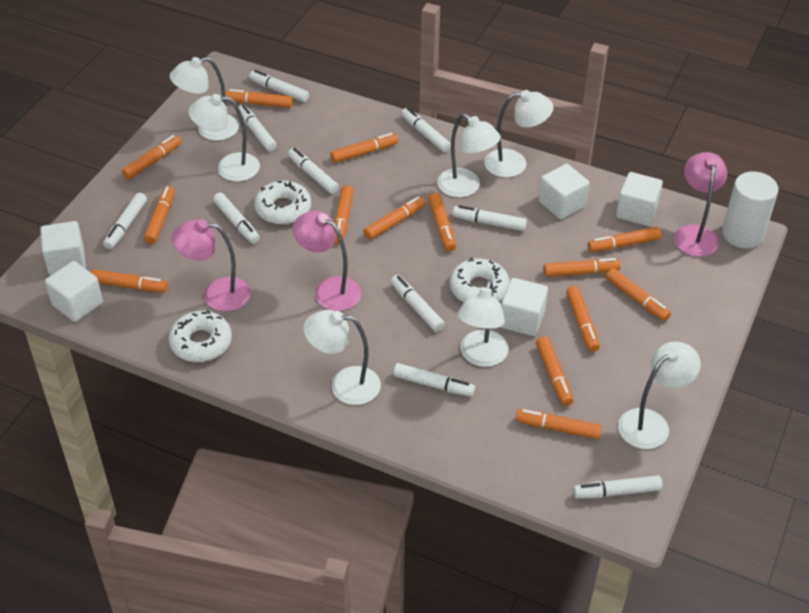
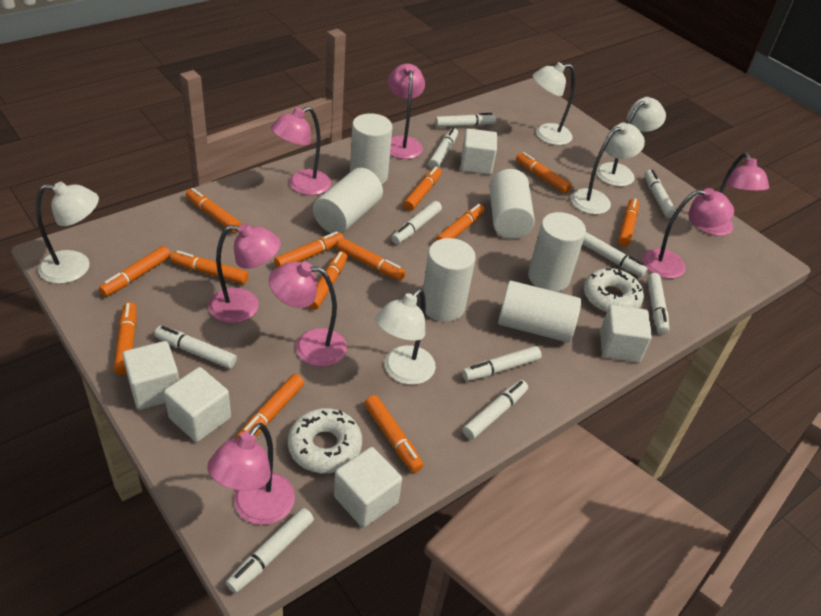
orange marker: [91,269,168,292] [122,135,181,179] [144,186,174,244] [225,89,293,108] [330,133,398,163] [334,185,354,244] [363,196,426,240] [428,193,456,251] [516,409,602,439] [536,336,573,406] [543,258,621,277] [566,286,600,352] [588,227,661,252] [606,268,671,321] = 14 -> [99,246,171,297] [114,302,136,375] [171,251,248,284] [186,188,242,233] [236,374,304,438] [274,231,344,268] [308,251,348,310] [337,238,406,281] [365,395,424,473] [403,167,442,211] [436,204,485,241] [516,152,571,193] [618,198,639,247] = 13
pink lamp: [172,220,251,311] [293,211,362,311] [674,152,727,257] = 3 -> [207,423,295,525] [208,223,281,323] [269,262,347,367] [271,107,331,195] [388,64,425,159] [642,188,734,279] [697,153,769,236] = 7
white cylinder: [722,172,778,248] = 1 -> [313,168,383,233] [350,113,392,184] [423,238,476,322] [489,169,535,239] [498,281,581,343] [528,212,586,292] = 6
white donut: [169,310,232,362] [254,181,311,225] [450,258,510,302] = 3 -> [288,408,362,473] [584,268,644,313] = 2
white lamp: [170,57,239,140] [189,94,260,182] [304,310,381,405] [437,113,501,197] [458,280,509,367] [484,90,553,178] [618,342,701,449] = 7 -> [36,182,99,284] [375,289,436,385] [532,62,575,145] [571,122,645,214] [596,97,666,187] = 5

